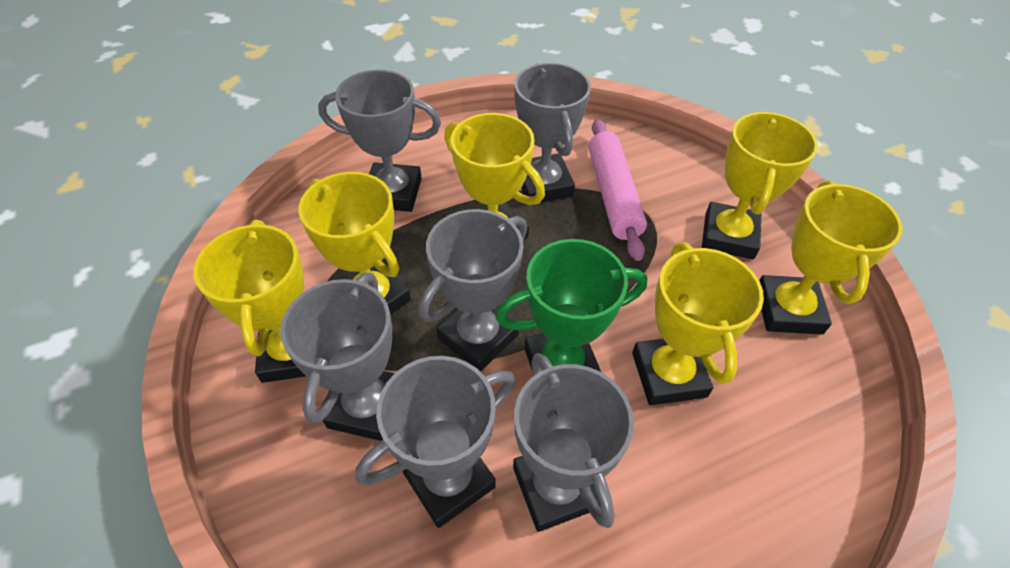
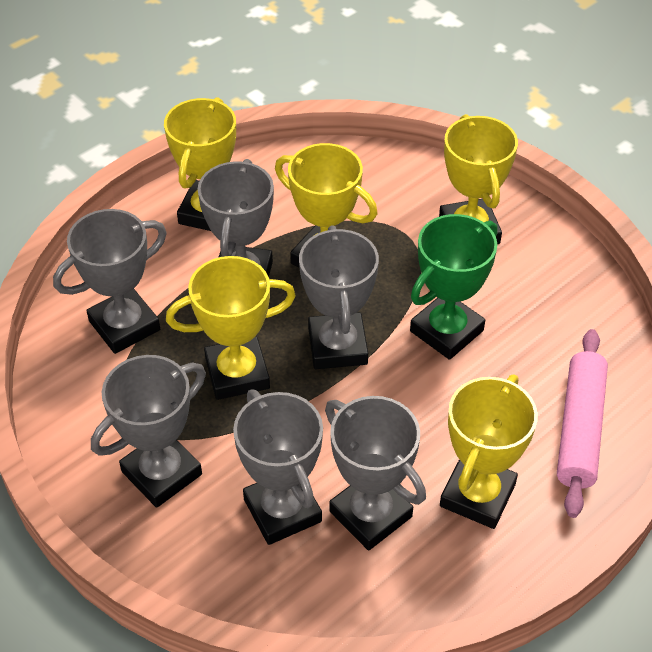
yellow trophy: [193,220,306,383] [299,172,411,315] [444,113,545,240] [632,242,764,405] [702,112,818,259] [759,180,902,335] = 6 -> [164,97,236,231] [166,256,296,400] [275,143,378,268] [439,114,518,244] [440,375,538,529] = 5

